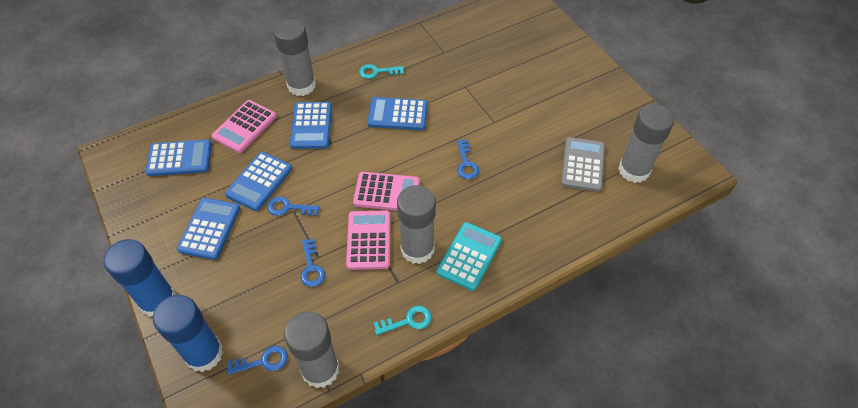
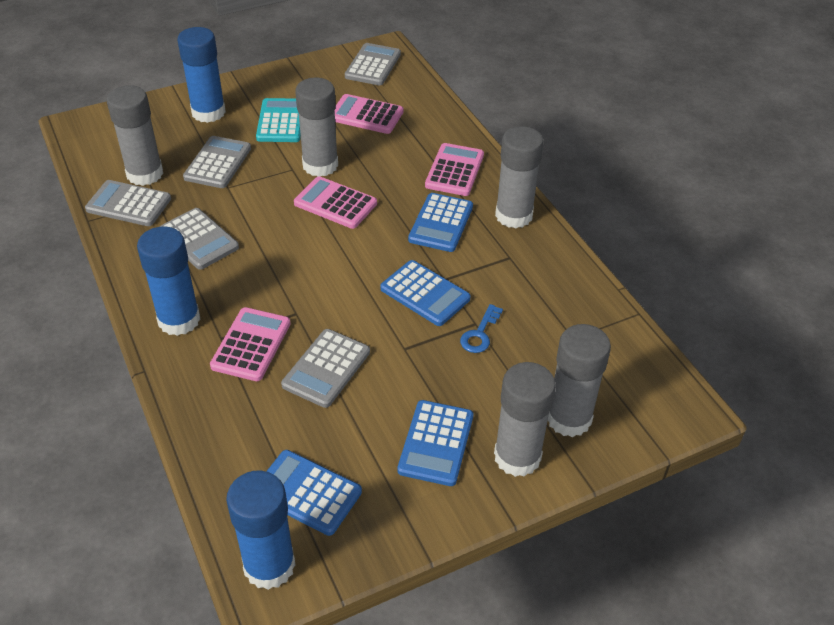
blue calculator: [145,139,212,176] [177,198,240,260] [225,152,292,211] [290,102,332,149] [367,97,428,130] = 5 -> [266,450,362,536] [380,260,471,326] [397,400,473,486] [408,193,473,252] = 4
blue glue stick: [104,239,176,317] [153,295,223,372] = 2 -> [137,226,200,336] [177,27,226,123] [226,471,296,590] = 3
blue key: [227,346,288,375] [267,196,320,216] [301,238,325,287] [457,139,479,179] = 4 -> [460,304,503,353] = 1
grey calculator: [561,137,605,192] = 1 -> [85,180,171,226] [159,208,239,270] [183,136,251,188] [281,329,370,408] [345,43,401,85] = 5
grey glue stick: [273,19,316,96] [284,312,339,388] [397,185,436,264] [618,104,674,183] = 4 -> [106,85,163,186] [295,78,338,176] [494,362,556,477] [495,126,544,228] [548,324,611,437] = 5
pink calculator: [211,100,277,153] [346,210,390,270] [353,172,420,211] = 3 -> [210,307,291,381] [294,176,377,229] [335,94,404,134] [425,143,484,196] = 4
turquoise key: [359,64,404,79] [374,306,431,335] = 2 -> none = 0

